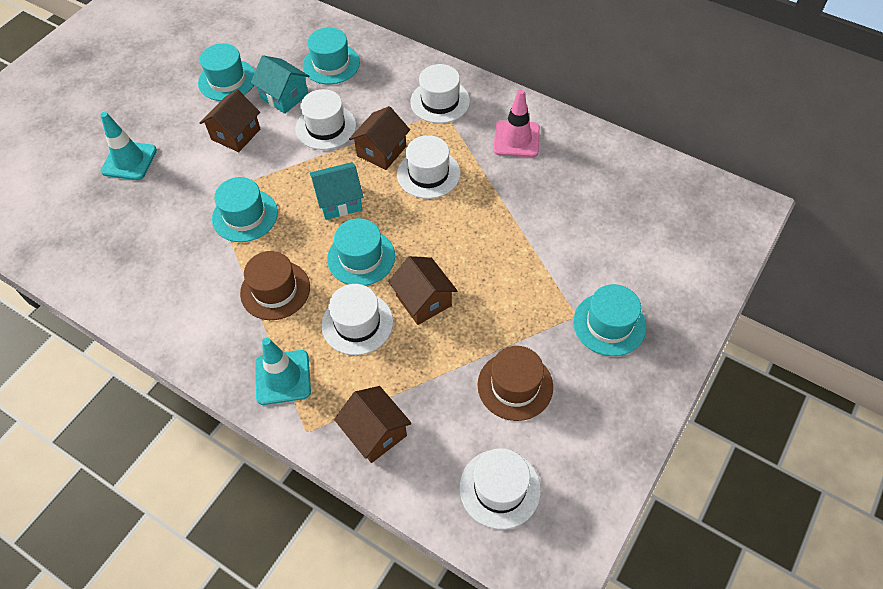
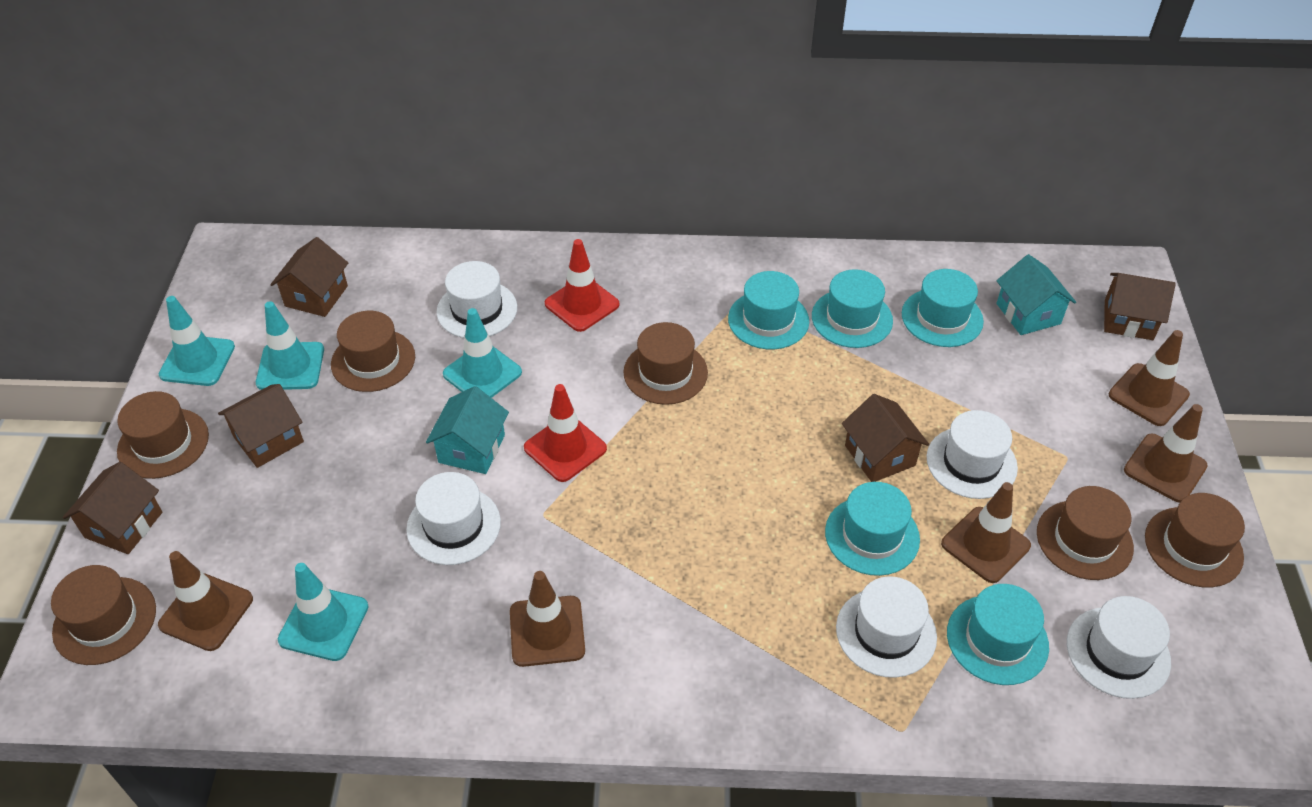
brown hat: [240,251,310,320] [478,346,553,421] = 2 -> [51,565,156,665] [117,391,209,479] [331,311,415,392] [624,322,708,405] [1037,486,1134,580] [1145,493,1245,587] = 6
brown house: [200,90,260,152] [334,386,412,463] [349,106,410,170] [388,256,457,325] = 4 -> [63,462,162,554] [218,384,304,468] [270,237,348,317] [842,394,929,482] [1104,273,1176,340] = 5
brown traffic cone: none = 0 -> [158,551,253,651] [510,571,585,667] [941,482,1031,583] [1109,330,1190,426] [1124,404,1208,502] = 5
pink traffic cone: [494,89,540,157] = 1 -> none = 0
red traffic cone: none = 0 -> [524,384,607,482] [545,239,620,332] = 2
turquoise traffic cone: [101,112,157,180] [255,338,311,405] = 2 -> [159,296,235,386] [256,301,324,390] [278,563,369,661] [443,308,522,398] = 4

